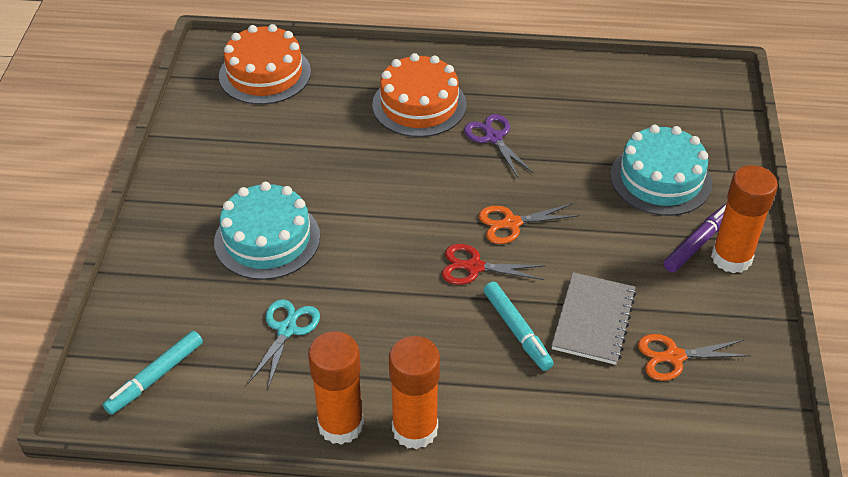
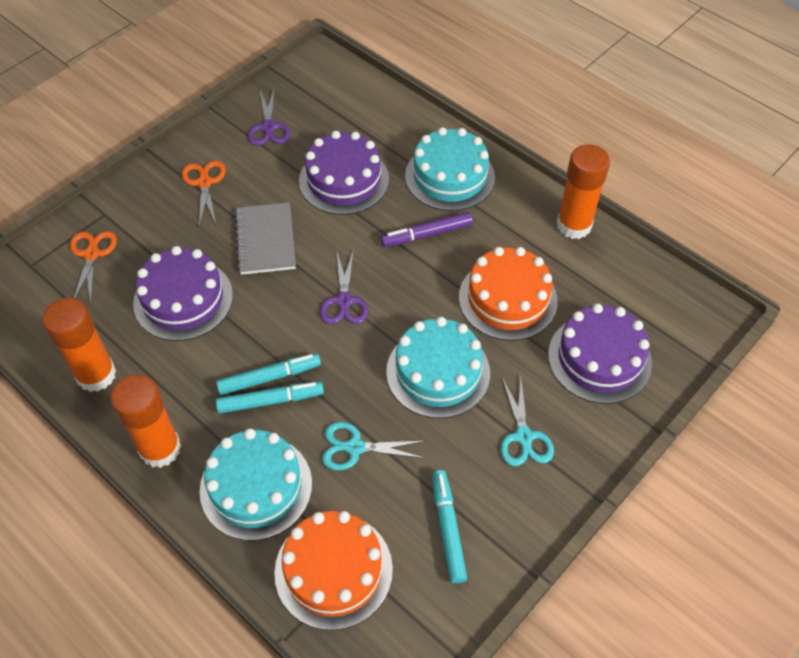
purple cake: none = 0 -> [133,246,233,341] [299,131,389,215] [548,303,652,404] = 3
purple scissors: [464,114,534,177] = 1 -> [248,87,290,146] [320,249,368,324] = 2
red scissors: [442,244,545,285] = 1 -> none = 0
turquoise cake: [214,182,320,280] [610,125,712,216] = 2 -> [199,428,312,541] [386,317,490,418] [405,127,495,211] = 3
turquoise marker: [103,331,203,415] [483,282,554,371] = 2 -> [216,353,321,395] [216,382,324,414] [432,470,467,584] = 3
turquoise scissors: [248,299,320,388] = 1 -> [322,422,426,471] [501,377,554,466] = 2

